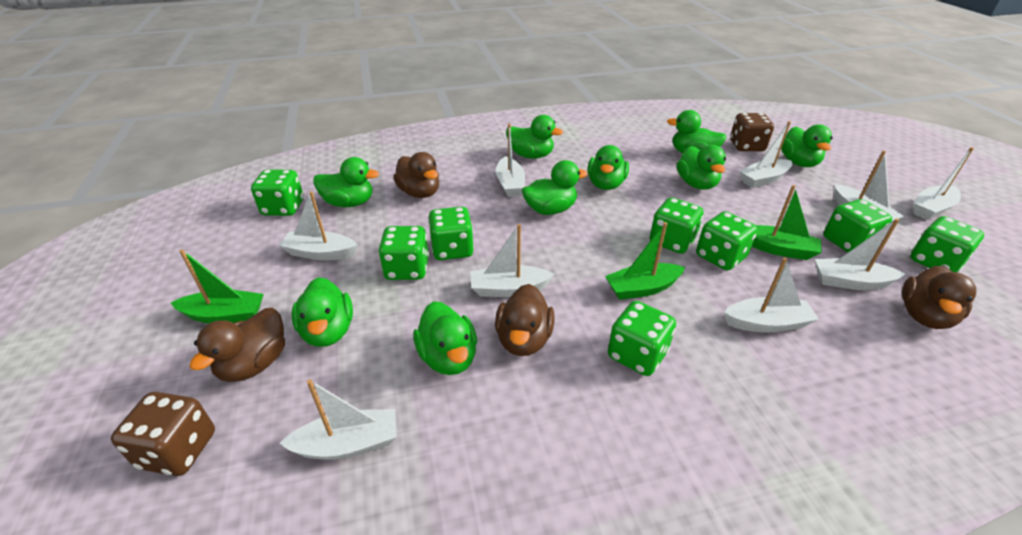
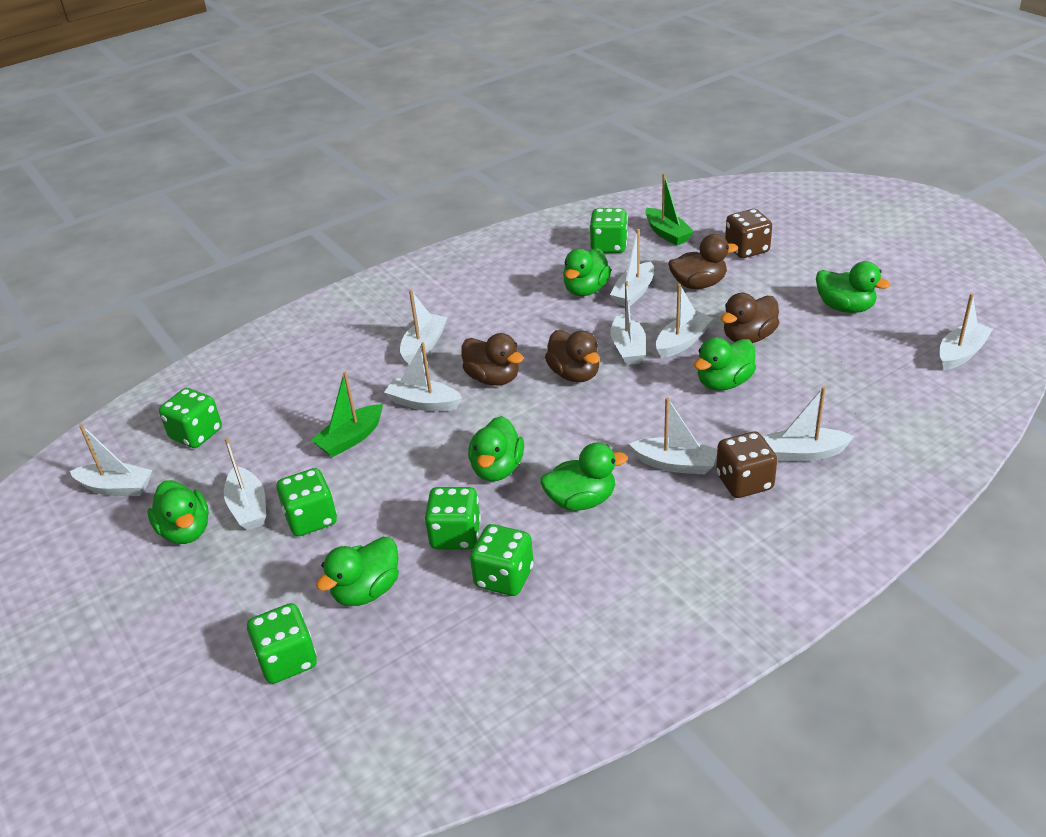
green boat: [171,249,264,323] [605,222,685,300] [752,185,822,260] = 3 -> [311,371,383,457] [645,173,694,246] = 2
green dice: [251,169,304,216] [379,226,429,280] [428,207,473,260] [608,301,676,376] [650,198,703,254] [696,212,757,270] [824,199,892,252] [910,216,984,272] = 8 -> [159,388,222,448] [247,603,317,684] [276,468,337,536] [424,487,481,549] [470,524,534,596] [589,208,628,253] = 6
green duck: [291,277,353,347] [313,157,379,207] [413,301,477,375] [506,115,563,159] [522,160,588,215] [587,145,629,190] [667,110,727,154] [677,145,726,190] [781,124,833,167] = 9 -> [148,480,209,544] [316,537,399,606] [468,416,524,481] [540,442,628,511] [563,248,611,296] [694,337,756,391] [816,261,890,313] = 7
white boat: [279,191,358,260] [280,379,396,460] [470,224,554,297] [496,124,525,197] [724,258,819,333] [740,121,792,188] [814,218,905,290] [835,150,904,223] [913,147,974,220] = 9 -> [70,425,152,496] [224,438,266,530] [384,342,462,412] [400,290,448,365] [610,229,654,306] [610,281,646,365] [629,397,717,475] [656,284,713,358] [764,386,854,461] [939,293,993,370] = 10

